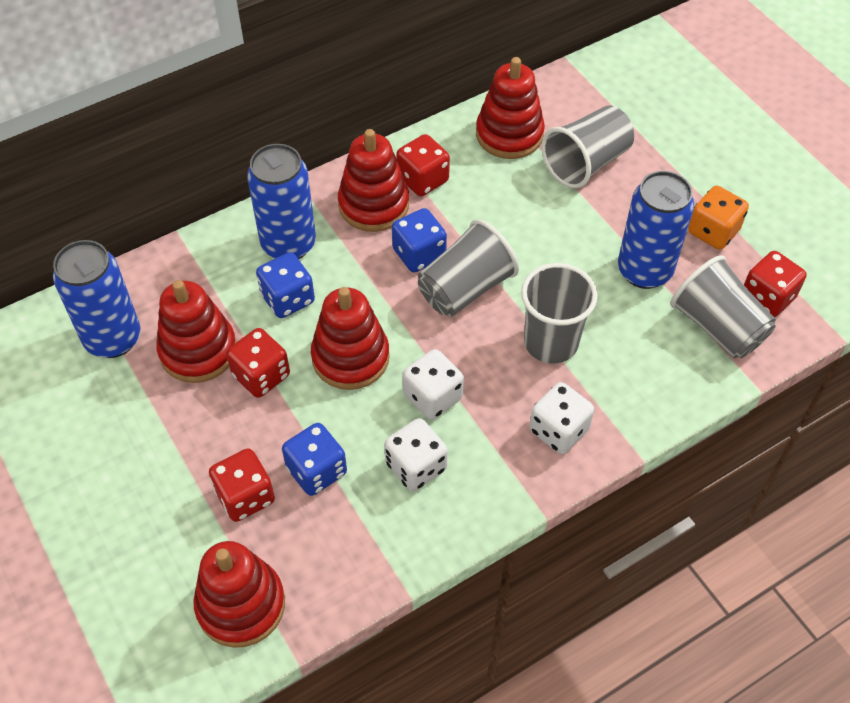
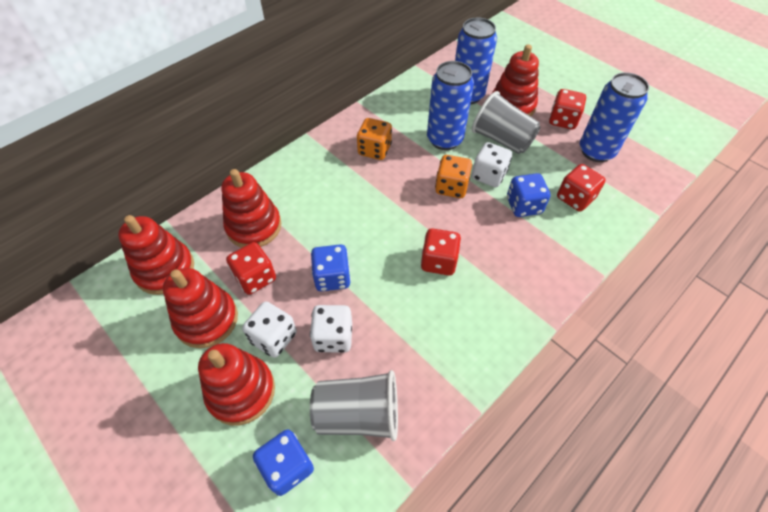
grey cup: [418,219,519,316] [521,263,598,364] [542,105,634,189] [670,255,776,358] = 4 -> [310,370,398,441] [472,91,541,154] = 2
orange dice: [688,186,749,250] = 1 -> [357,118,392,160] [435,155,472,198] = 2

